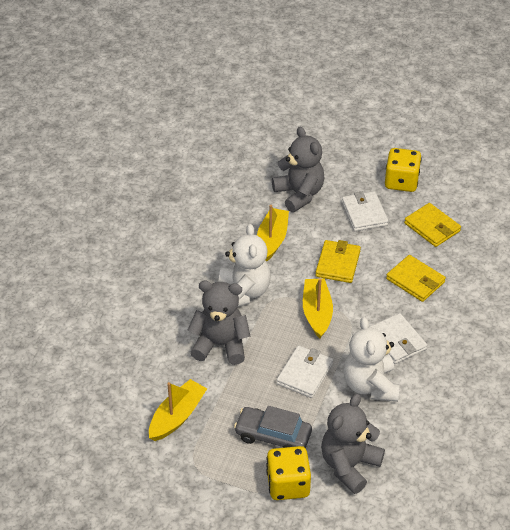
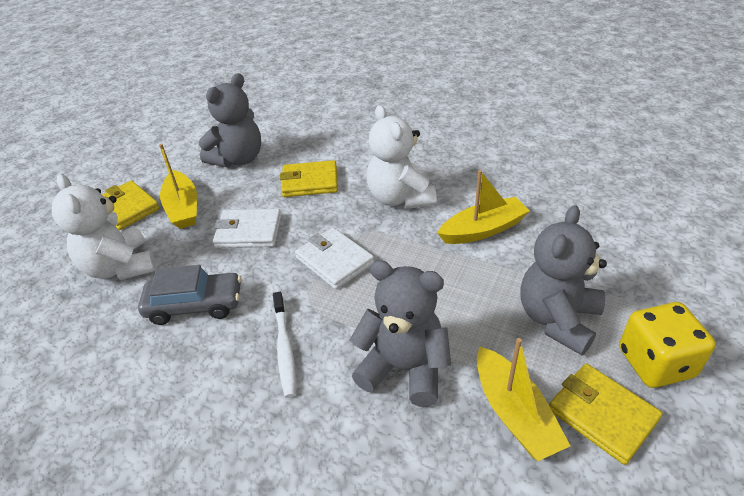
white toothbrush: none = 0 -> [273,292,296,398] = 1
white wallet: [277,345,333,398] [342,191,388,231] [369,313,427,364] = 3 -> [213,209,282,248] [295,227,374,290] = 2
yellow dice: [266,446,311,500] [385,148,422,192] = 2 -> [619,302,716,388] = 1

